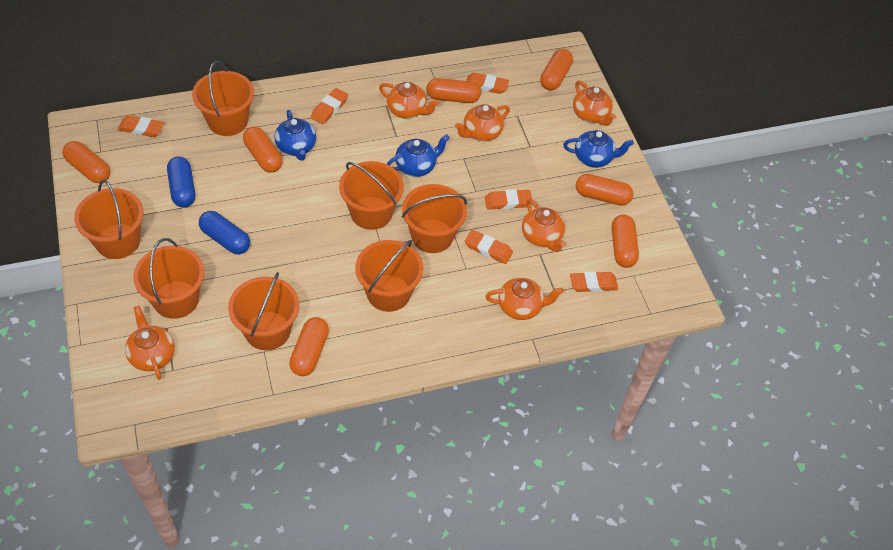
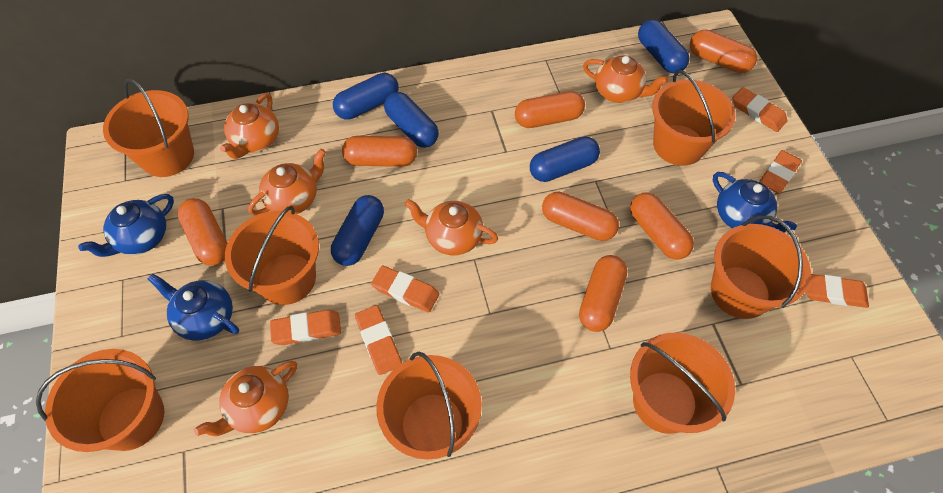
blue capsule: [167,157,195,208] [199,211,250,254] = 2 -> [331,195,384,266] [333,73,399,120] [384,92,439,148] [530,136,600,182] [638,19,690,73] = 5
orange teapot: [125,305,175,380] [379,82,439,119] [455,104,510,141] [485,277,563,320] [522,199,566,252] [573,81,616,126] = 6 -> [194,361,297,436] [220,93,279,159] [248,149,326,215] [404,199,498,255] [583,55,668,103] = 5

